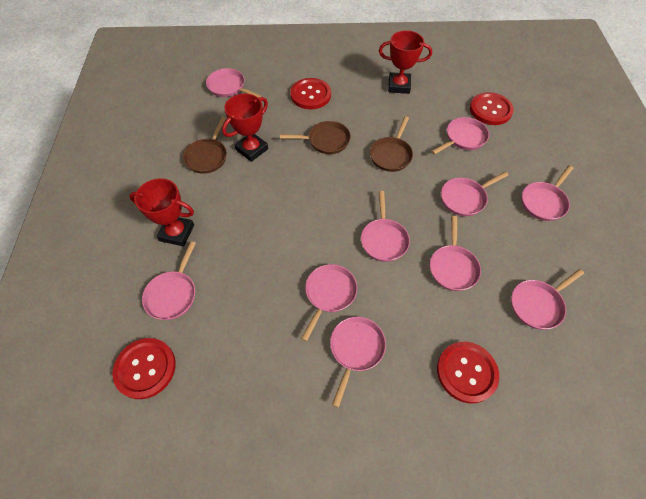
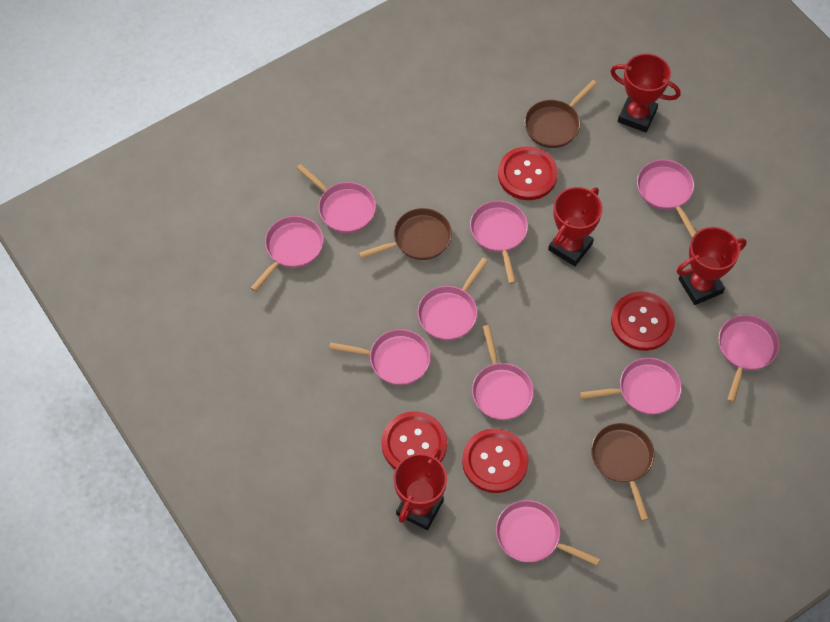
red trophy: [129,178,194,247] [222,94,268,162] [379,30,432,94] = 3 -> [393,448,447,530] [548,187,603,266] [610,54,680,132] [676,227,747,305] = 4

